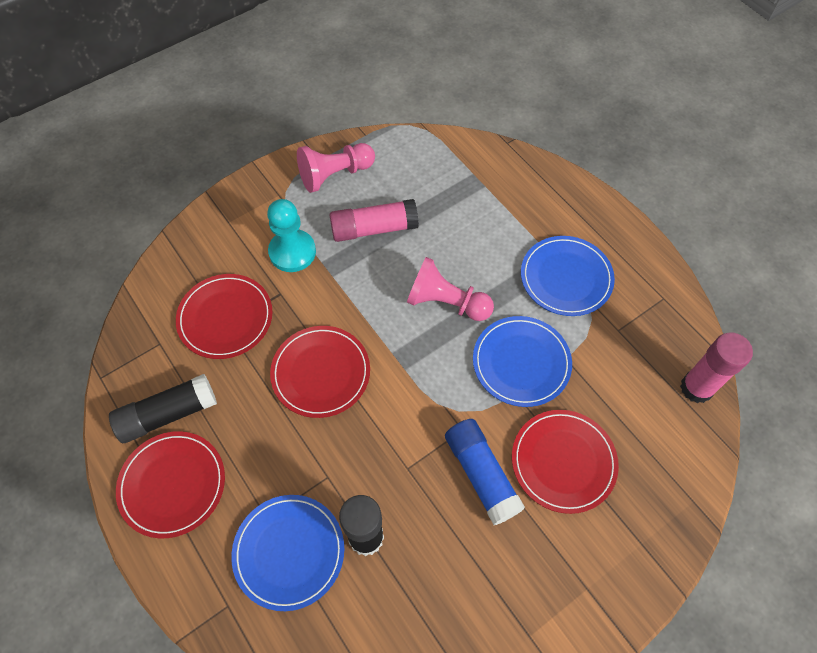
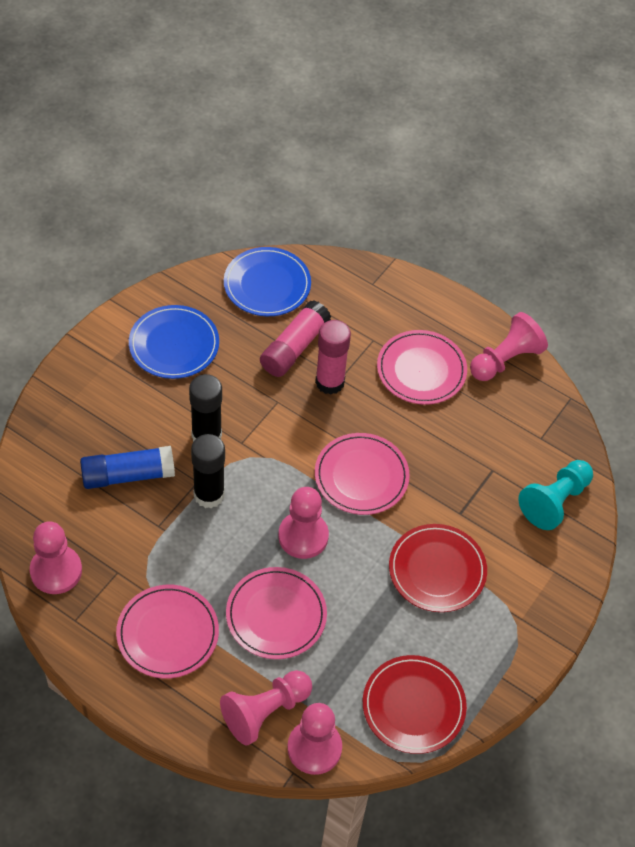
blue plate: [232,495,344,611] [473,316,572,407] [521,236,615,316] = 3 -> [129,305,219,379] [224,247,311,316] = 2
pink pawn: [297,143,375,193] [407,257,494,321] = 2 -> [30,521,82,594] [220,670,312,745] [278,487,329,559] [287,703,342,775] [470,312,548,381] = 5
pink plate: none = 0 -> [116,585,219,679] [226,567,327,659] [315,433,410,515] [377,330,467,405] = 4
red plate: [116,431,225,539] [176,274,273,359] [270,326,370,418] [512,410,619,514] = 4 -> [363,655,467,754] [389,524,487,612] = 2

